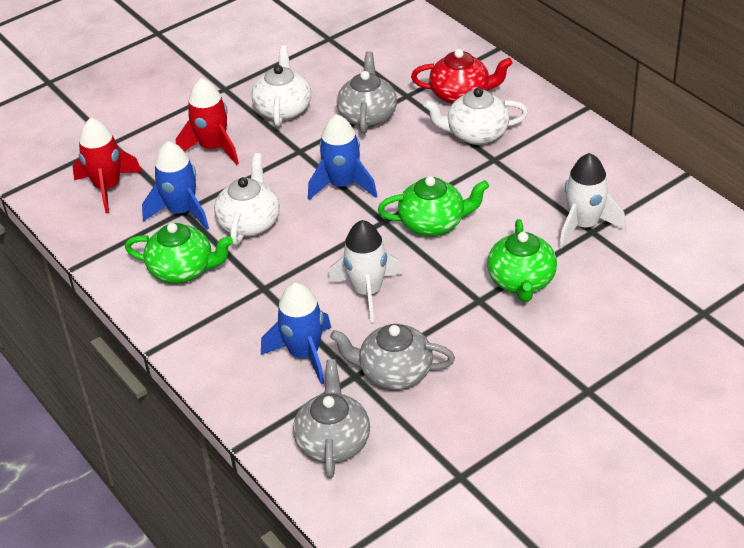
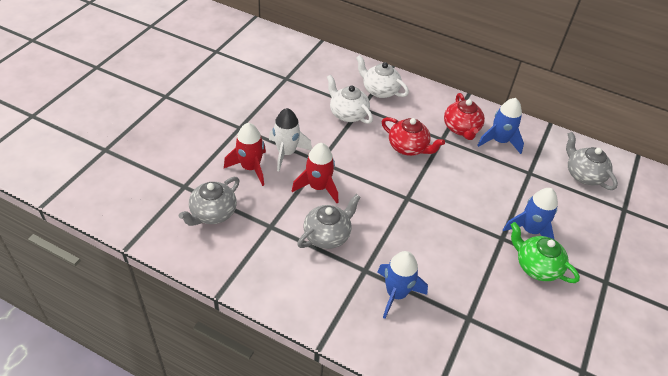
green teapot: [125,223,233,283] [378,176,489,236] [487,219,557,302] = 3 -> [511,222,580,283] = 1
red teapot: [411,49,513,104] = 1 -> [381,117,445,156] [444,93,485,140] = 2
white rocket: [329,220,402,323] [559,153,626,248] = 2 -> [269,108,312,171] = 1
white teapot: [214,153,280,245] [252,46,311,127] [423,88,528,145] = 3 -> [327,75,373,124] [356,55,409,98] = 2

